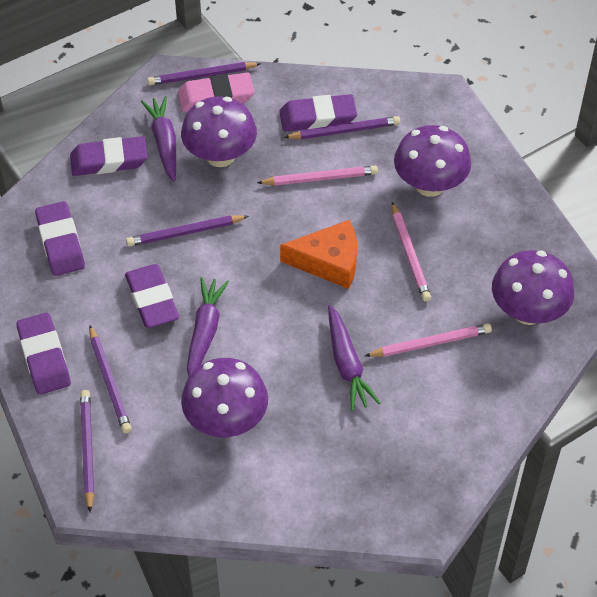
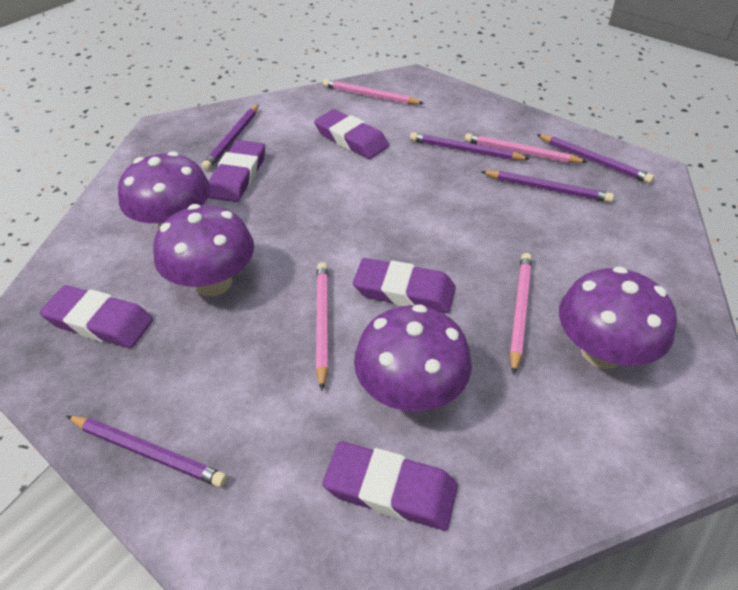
orange cheese: [280,220,357,289] = 1 -> none = 0
pink eraser: [178,72,254,112] = 1 -> none = 0
pink pencil: [257,166,378,186] [365,323,492,357] [392,202,431,301] = 3 -> [316,262,328,391] [323,79,424,105] [464,133,587,163] [510,253,532,375] = 4
purple carrot: [141,96,176,182] [187,277,229,377] [328,305,380,411] = 3 -> none = 0

